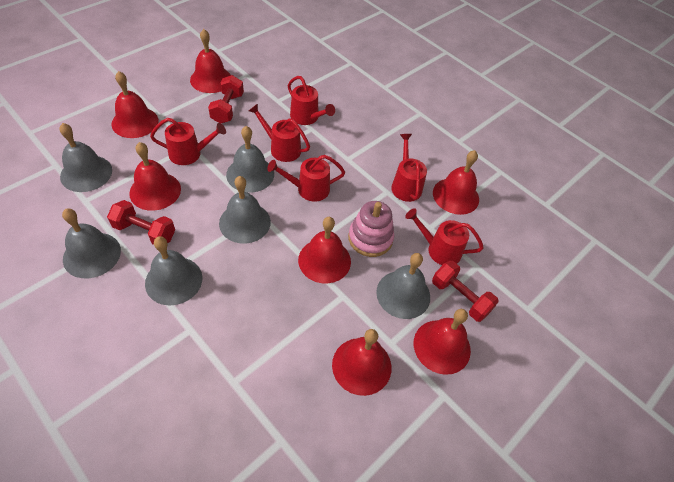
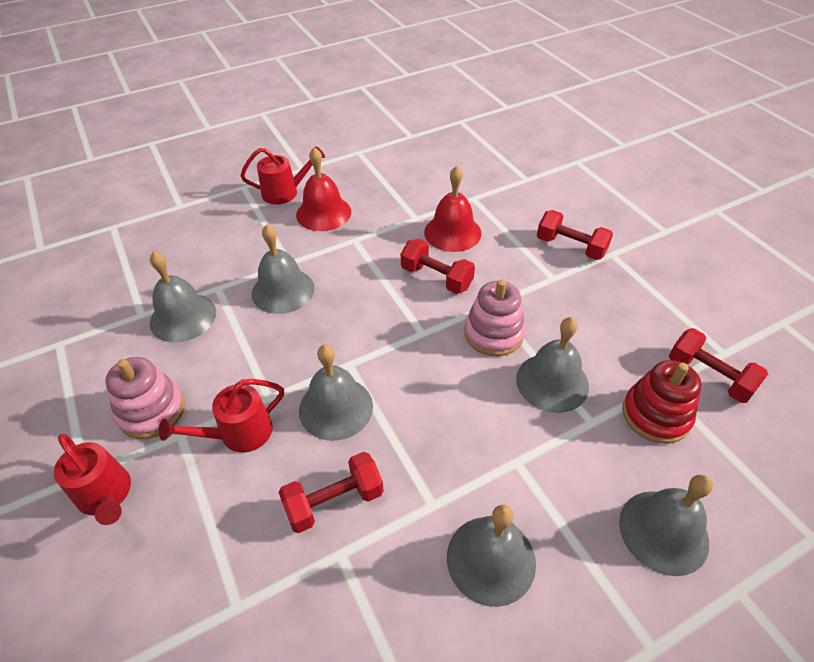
pink stacking toy: [348,201,394,257] = 1 -> [105,357,185,439] [464,279,526,356] = 2
red bell: [111,71,158,138] [129,142,181,211] [190,29,231,93] [298,217,351,284] [332,329,392,396] [414,309,471,375] [433,150,479,215] = 7 -> [296,147,351,231] [424,166,482,252] = 2
red dumbbell: [107,200,175,245] [208,75,244,123] [432,261,499,322] = 3 -> [279,452,384,533] [401,239,475,294] [537,210,613,260] [669,328,768,403] = 4
red stacking toy: none = 0 -> [622,360,702,444] = 1
red watering can: [150,118,226,165] [249,104,310,162] [267,155,345,202] [288,76,335,125] [391,134,427,202] [405,208,484,265] = 6 -> [54,434,131,525] [159,379,284,453] [241,147,325,205] = 3

